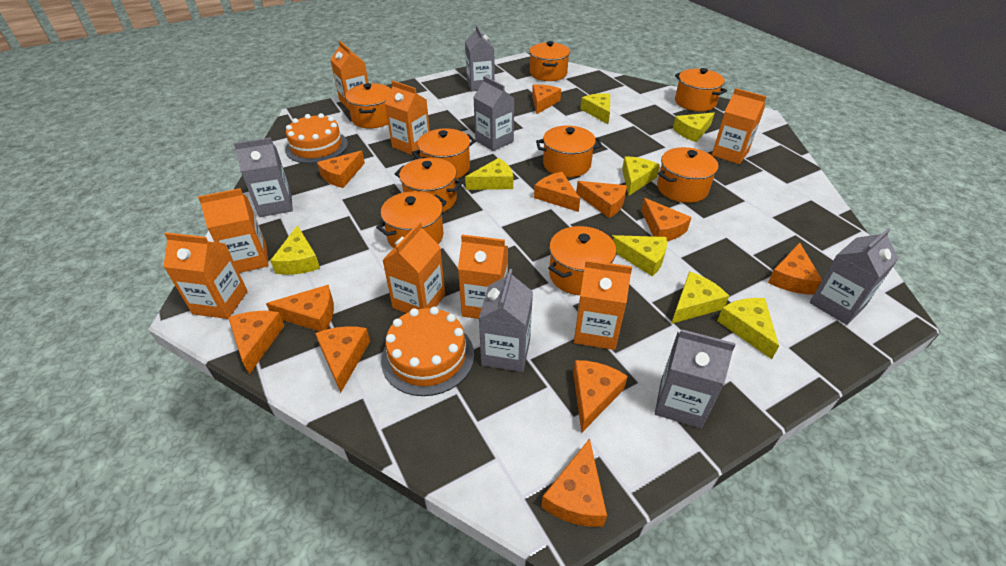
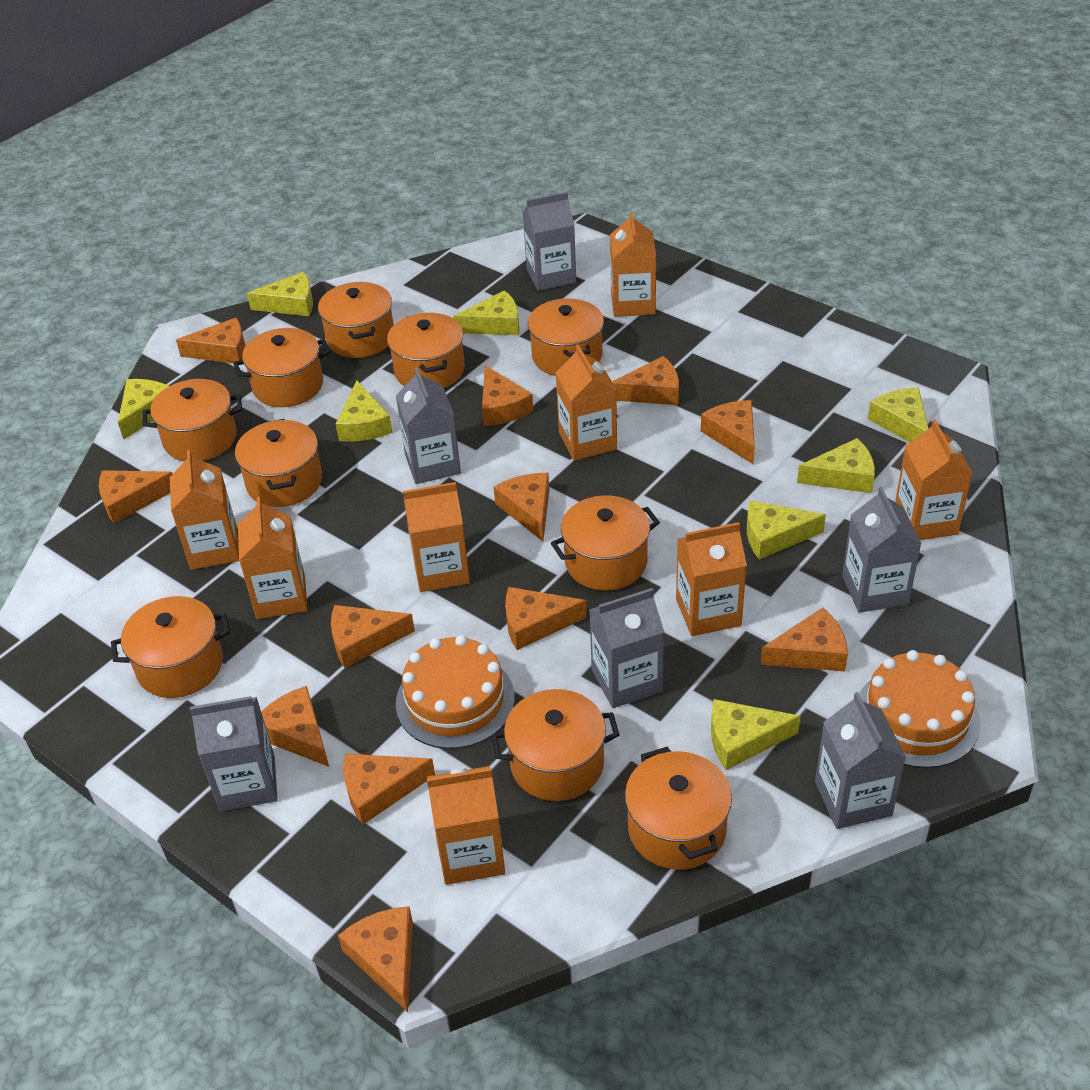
orange cheese: [228,311,285,374] [266,285,334,332] [315,326,370,393] [317,151,365,188] [532,84,561,114] [534,172,580,212] [541,438,607,527] [573,360,628,432] [576,181,627,218] [641,198,691,241] [768,243,822,295] = 11 -> [99,470,173,523] [176,317,245,363] [261,686,329,767] [331,605,415,668] [338,906,413,1012] [343,754,435,824] [482,365,533,426] [494,473,549,541] [505,587,587,650] [612,356,679,405] [701,400,755,464] [761,607,848,672] = 12
orange pot: [345,83,391,128] [376,191,447,248] [395,158,463,213] [412,128,476,179] [529,41,570,81] [536,125,602,177] [548,226,616,295] [657,147,718,203] [675,68,727,111] = 9 -> [111,596,230,698] [143,379,242,461] [233,328,330,407] [235,419,322,507] [318,282,394,358] [387,313,465,388] [491,689,620,801] [528,298,604,376] [551,496,660,590] [625,747,732,870] = 10

